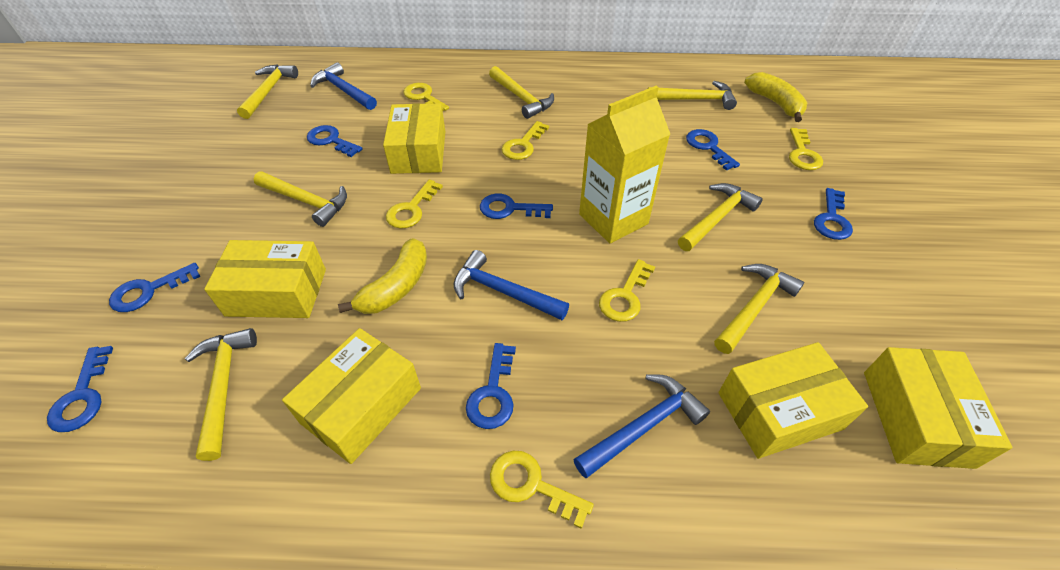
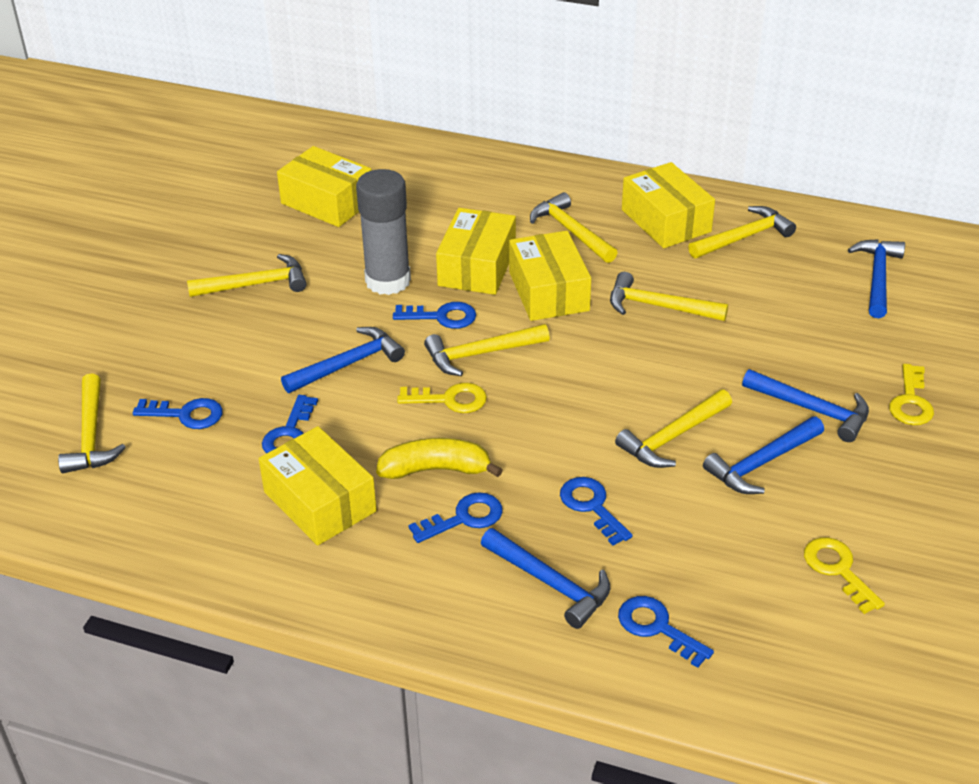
blue hammer: [310,62,377,110] [453,250,569,320] [573,374,710,478] = 3 -> [281,327,405,393] [481,528,610,629] [703,416,824,494] [742,369,869,442] [848,239,905,318] = 5
blue key: [47,346,113,432] [109,263,201,312] [307,125,362,157] [466,343,516,429] [480,193,553,219] [686,129,740,171] [814,188,853,240] = 7 -> [133,398,223,429] [262,395,318,454] [393,302,476,329] [408,492,503,543] [560,477,633,546] [618,596,714,668] = 6
grey glue stick: none = 0 -> [356,169,411,295] = 1
yellow banana: [338,238,427,314] [744,72,807,122] = 2 -> [376,438,503,479] = 1
yellow carton: [579,86,670,244] = 1 -> none = 0
yellow key: [386,180,443,229] [403,83,449,111] [490,451,594,529] [502,121,549,160] [599,259,655,322] [789,128,823,170] = 6 -> [397,383,487,413] [804,537,885,614] [889,364,934,425] = 3

